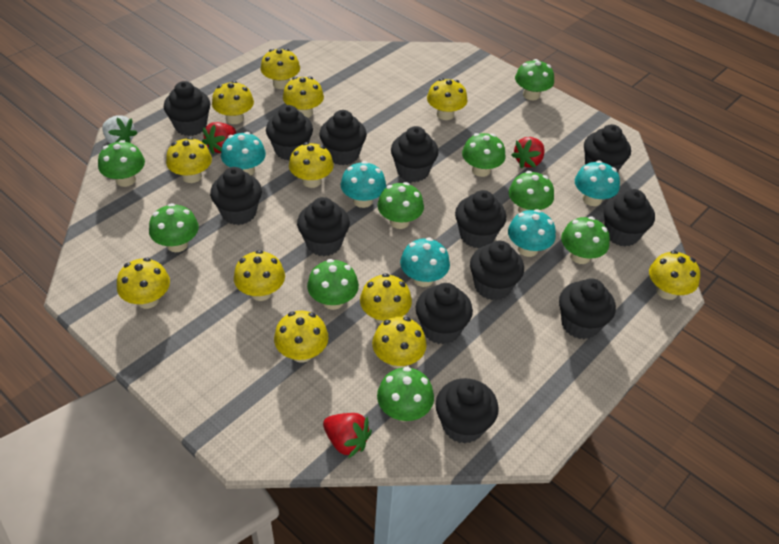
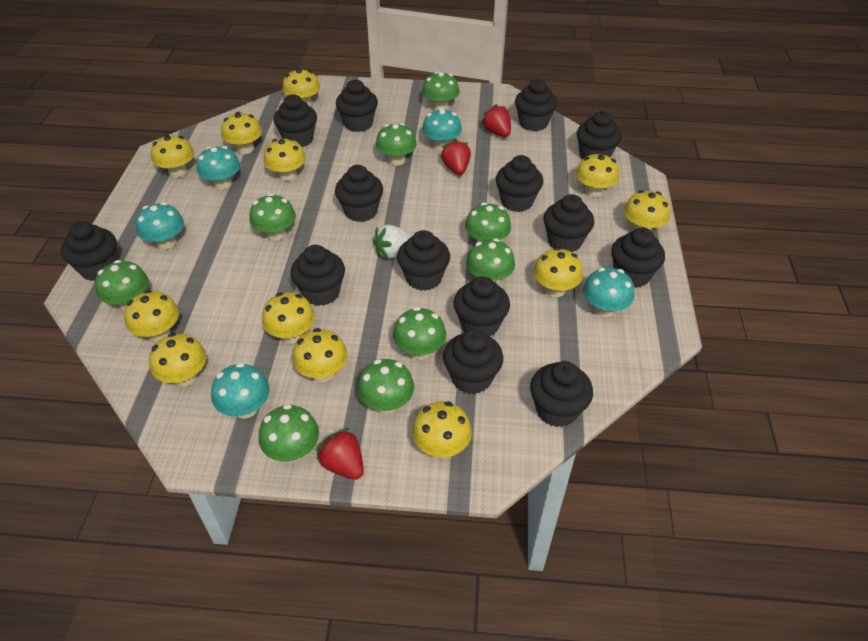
black cupcake: [164,81,211,136] [210,167,262,225] [266,105,313,161] [297,197,350,256] [319,110,367,165] [391,126,439,182] [415,283,473,344] [436,378,499,444] [455,190,507,248] [470,241,524,300] [559,278,616,339] [584,124,631,172] [604,189,655,247] = 13 -> [61,221,117,281] [273,94,317,147] [291,245,345,306] [335,165,383,222] [336,79,378,132] [397,230,450,291] [443,329,503,394] [454,277,510,337] [496,155,543,212] [515,79,557,131] [530,361,593,427] [543,194,594,252] [577,111,621,160] [611,228,665,288] = 14

